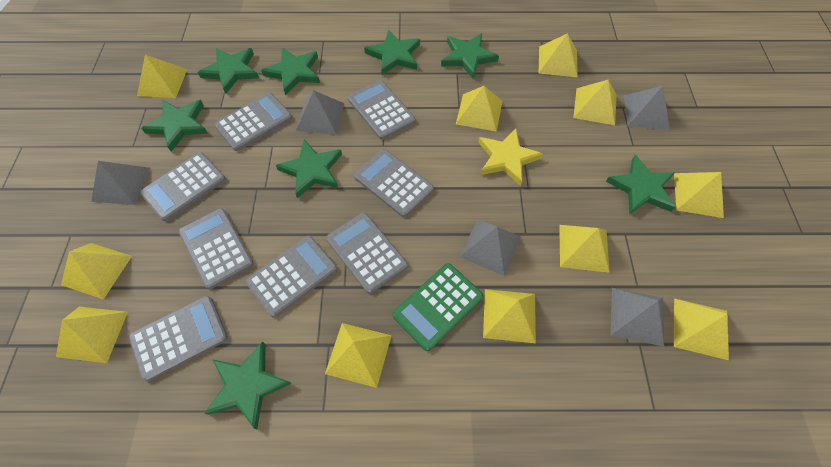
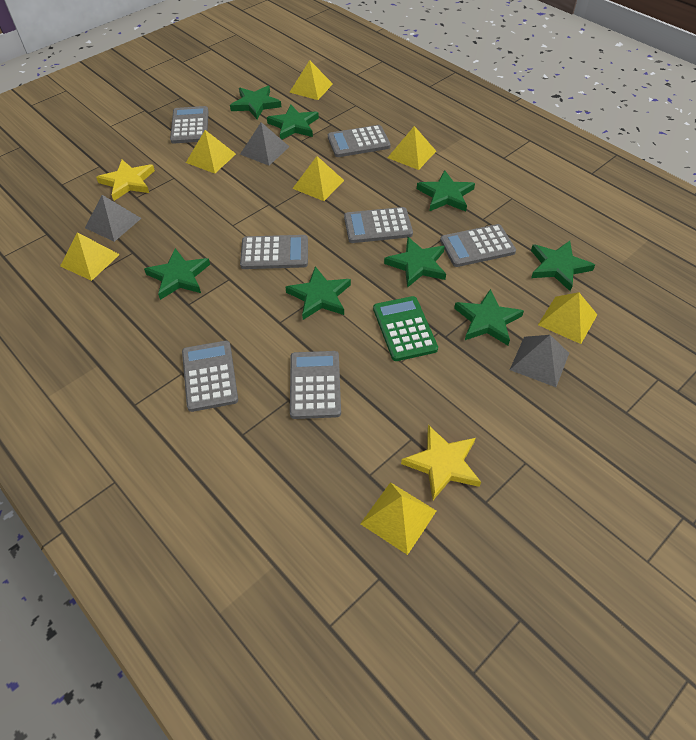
grey calculator: [129,296,228,381] [140,152,226,221] [179,208,254,289] [214,93,292,151] [245,236,337,318] [326,213,408,294] [348,80,415,140] [354,149,434,217] = 8 -> [170,106,209,144] [182,341,238,412] [240,235,308,269] [290,351,341,419] [328,125,391,157] [344,207,413,243] [440,224,516,267] = 7
grey pyramid: [91,161,151,205] [296,90,345,135] [460,219,521,276] [611,288,664,347] [624,86,670,130] = 5 -> [85,195,141,242] [240,122,289,166] [510,335,569,387] = 3
yellow pyramid: [56,306,128,363] [61,243,132,300] [137,55,187,98] [325,323,392,388] [456,86,502,132] [483,289,536,343] [539,33,578,77] [559,225,609,273] [573,80,617,125] [674,172,724,218] [674,298,729,360] = 11 -> [60,232,120,281] [186,130,236,174] [290,60,333,100] [292,156,344,201] [360,482,436,555] [388,126,436,170] [538,292,597,344] = 7
yellow star: [478,128,543,186] = 1 -> [96,160,155,201] [401,425,481,500] = 2

